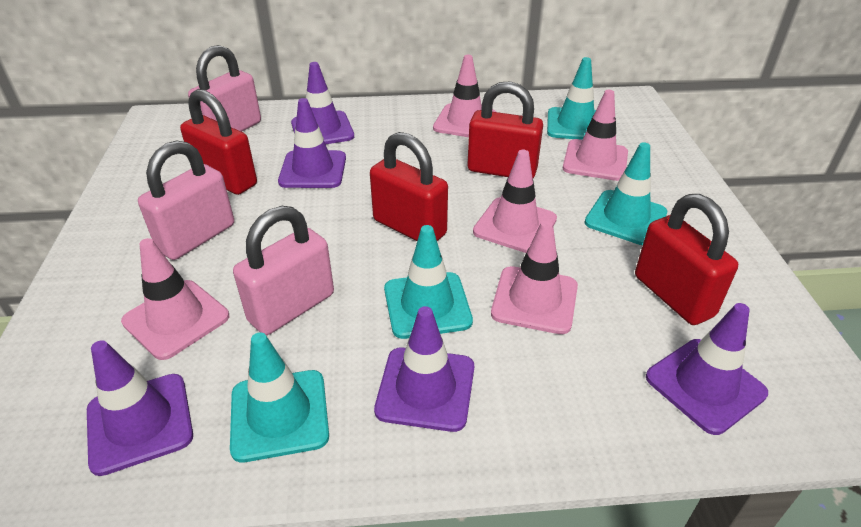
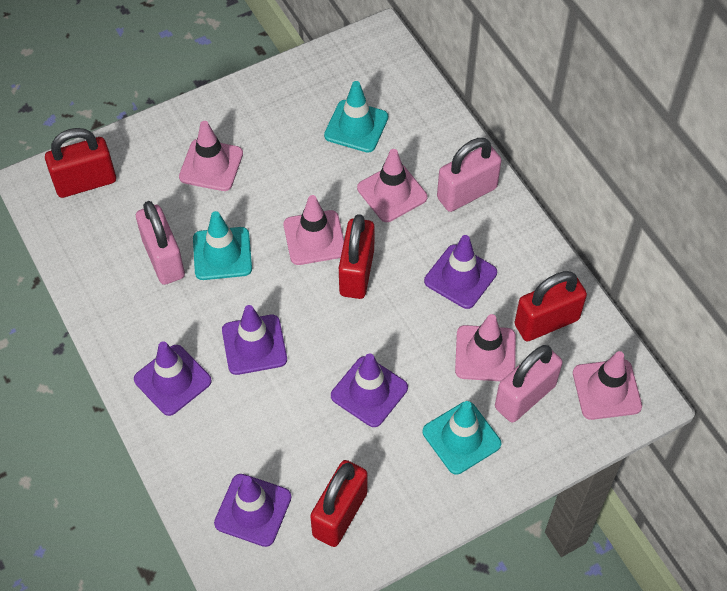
turquoise traffic cone: [230,332,329,462] [384,225,473,339] [547,57,596,140] [584,142,667,245] = 4 -> [193,211,252,280] [324,81,388,153] [423,401,501,474] = 3

